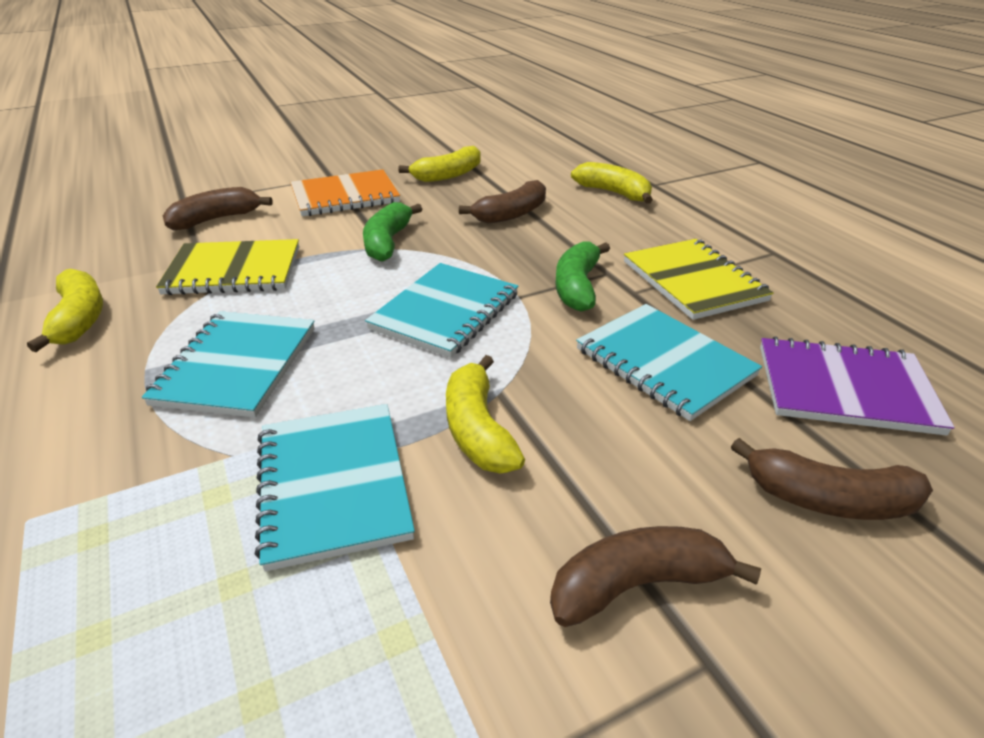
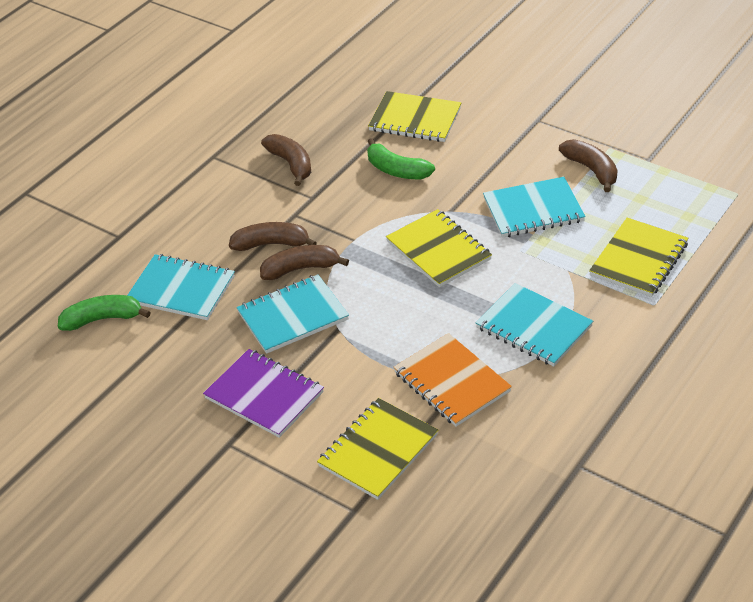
yellow banana: [27,269,103,352] [399,146,480,182] [446,355,525,473] [571,162,653,204] = 4 -> none = 0
yellow notebook: [156,239,299,295] [624,239,774,320] = 2 -> [317,398,438,500] [368,91,461,142] [386,209,492,288] [589,218,688,297] = 4

